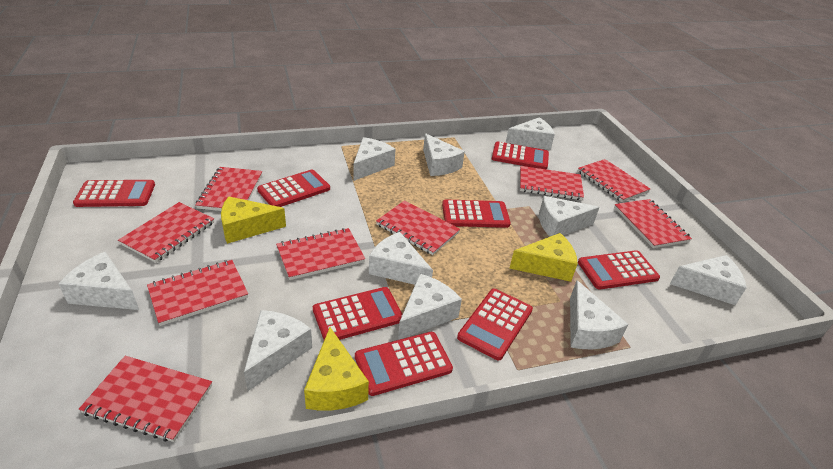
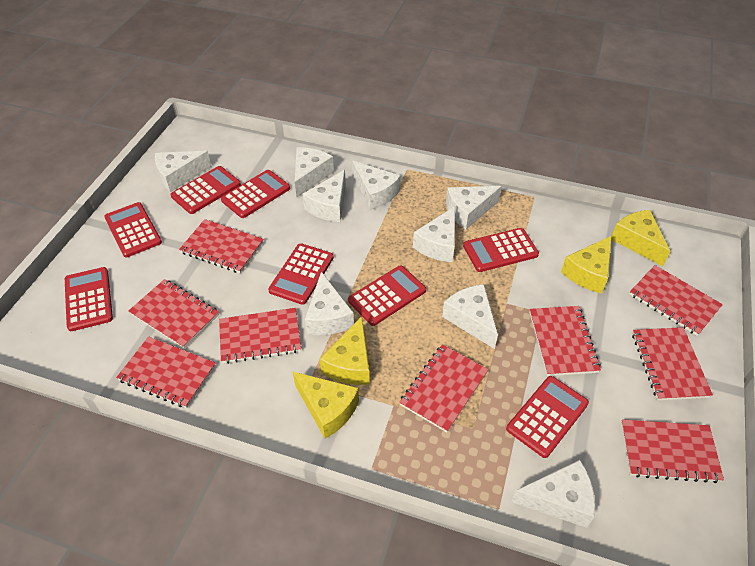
white cheese: [59,251,139,310] [244,310,312,391] [353,137,396,181] [369,232,433,285] [398,274,462,340] [423,133,465,176] [506,117,555,150] [539,196,599,236] [570,280,628,349] [670,255,747,305] = 10 -> [155,151,211,192] [295,147,334,197] [303,170,346,222] [305,272,354,335] [352,161,400,210] [413,206,455,262] [442,284,498,349] [446,186,502,229] [511,460,595,528] = 9
yellow cheese: [221,196,286,244] [304,327,369,411] [509,233,578,282] = 3 -> [293,372,359,439] [320,316,370,385] [561,236,612,293] [611,210,671,266] = 4

